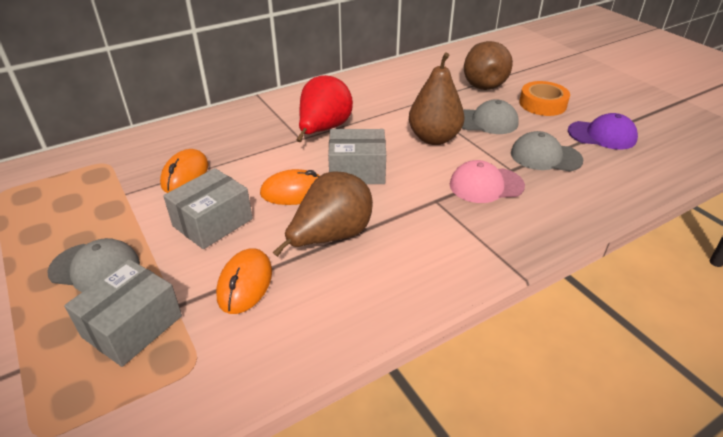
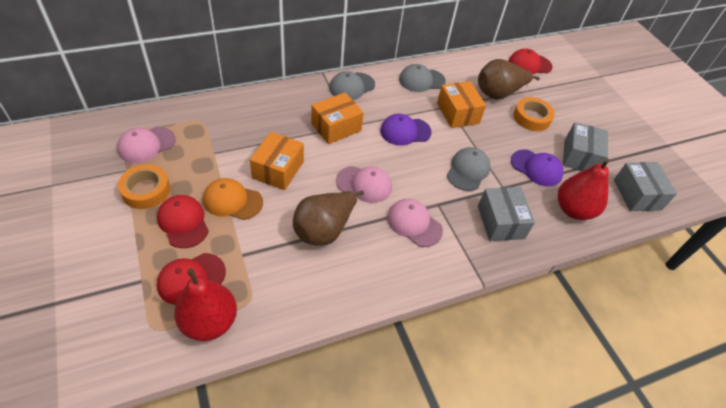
brown pear: [273,171,373,257] [409,53,465,145] [464,41,513,90] = 3 -> [293,190,364,246] [478,59,540,100] = 2
orange box: none = 0 -> [250,132,304,190] [311,93,364,144] [437,81,486,128] = 3
orange cap: none = 0 -> [203,178,263,220] = 1
orange mouse: [160,149,208,193] [216,248,272,314] [260,169,320,205] = 3 -> none = 0
orange tape: [519,81,570,116] = 1 -> [118,165,170,209] [513,97,555,131] = 2
pink cap: [450,160,525,203] = 1 -> [117,127,176,163] [336,166,392,203] [387,199,443,247] = 3
purple cap: [568,113,638,150] = 1 -> [380,114,432,146] [511,149,563,187] = 2
red cap: none = 0 -> [157,195,209,248] [157,253,226,305] [509,49,553,74] = 3
red pear: [296,75,353,142] = 1 -> [174,268,237,341] [558,158,610,220] = 2

